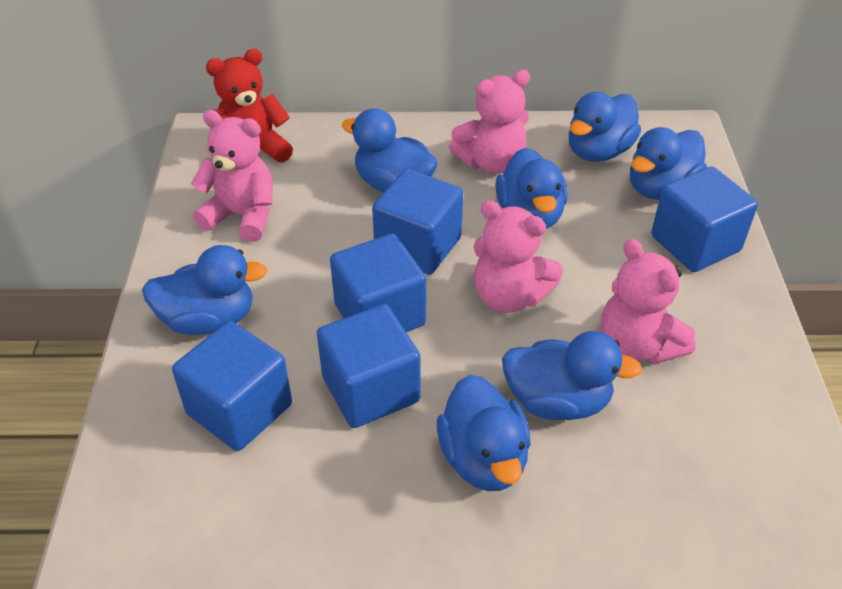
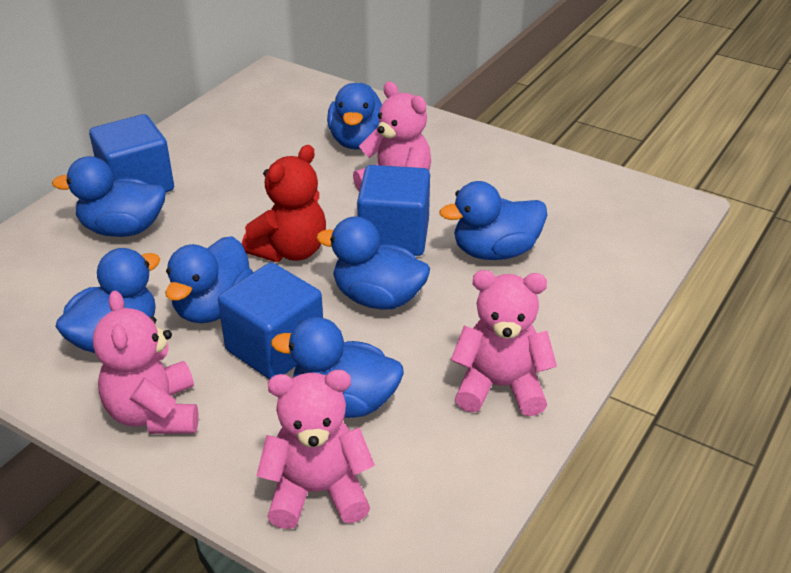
blue cube: [172,321,292,451] [317,304,420,428] [330,234,426,332] [372,169,463,275] [651,167,758,272] = 5 -> [89,114,174,192] [218,263,323,380] [357,165,430,256] = 3

